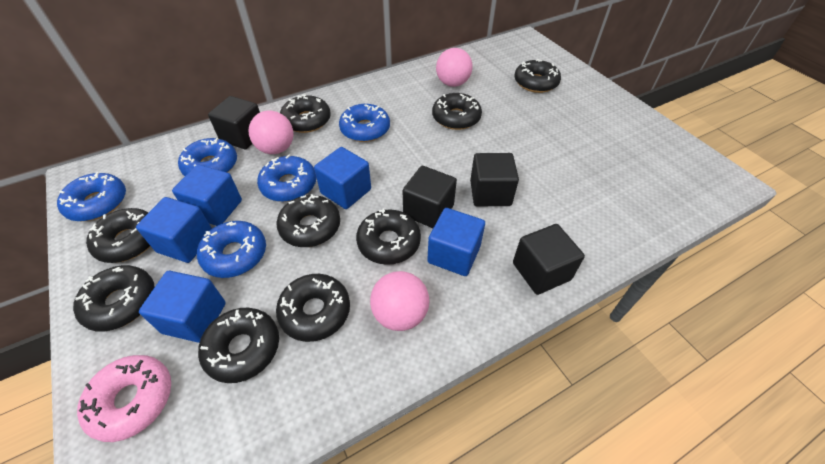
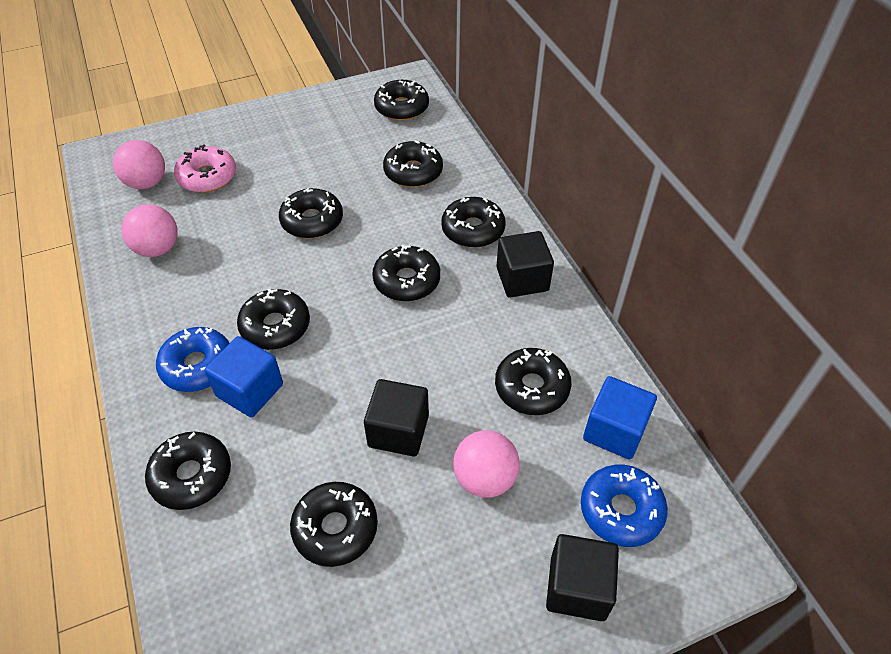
black cube: [208,96,260,149] [403,166,457,228] [470,153,519,206] [513,224,585,295] = 4 -> [364,379,429,457] [496,231,554,298] [546,534,619,621] = 3
blue cube: [136,197,212,263] [139,271,226,343] [172,165,242,226] [314,147,371,209] [427,208,485,276] = 5 -> [204,336,283,417] [583,376,657,460] = 2
blue donut: [57,172,126,221] [178,138,237,176] [197,221,266,278] [257,155,316,202] [339,104,390,142] = 5 -> [156,327,229,392] [581,465,668,547] = 2

